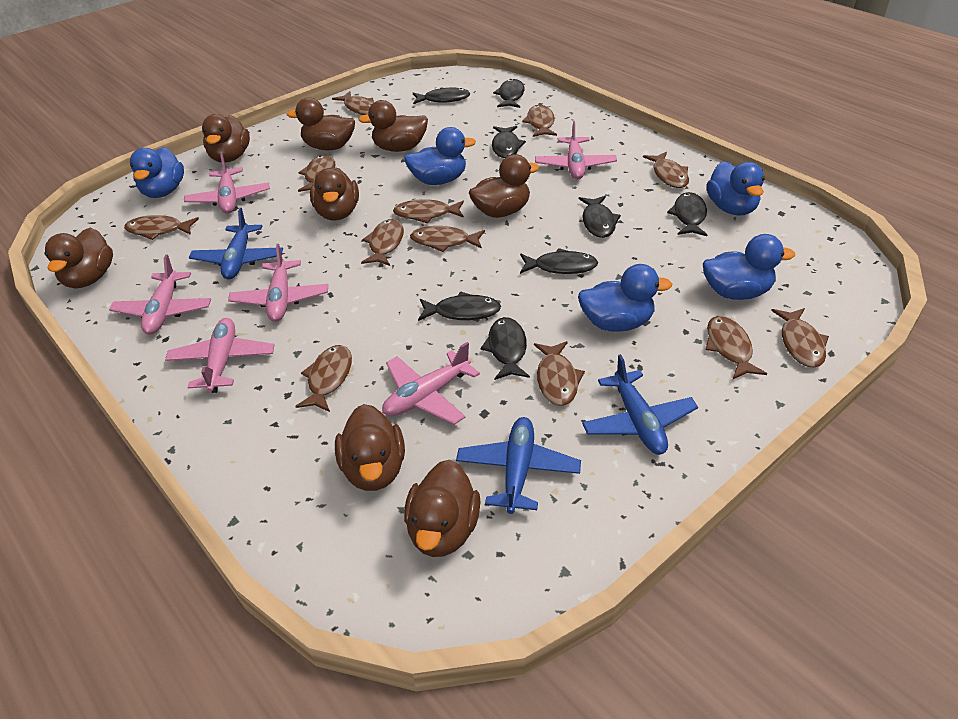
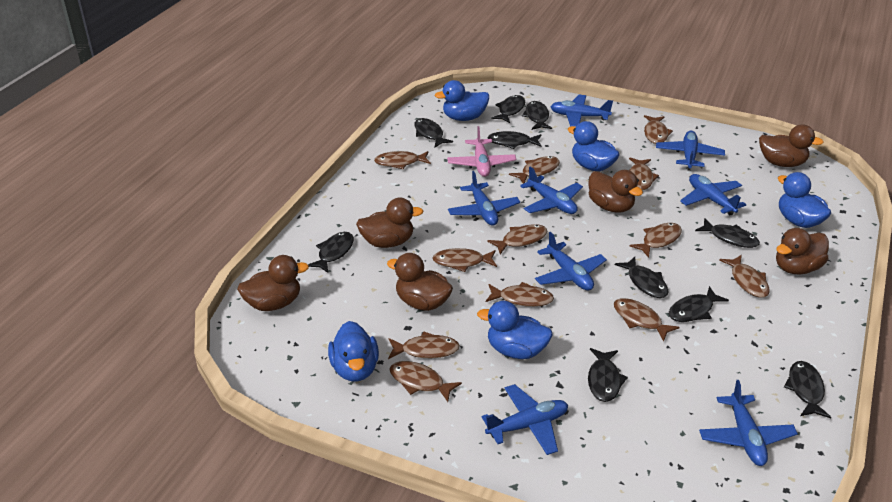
black fish: [413,87,470,104] [418,291,501,321] [480,317,530,380] [492,126,526,158] [493,79,525,108] [520,248,598,274] [579,196,621,238] [667,192,707,236] = 8 -> [308,232,354,273] [414,118,453,147] [488,131,541,149] [491,95,525,123] [522,101,552,130] [588,348,628,402] [615,257,669,298] [669,286,729,322] [695,218,760,248] [784,361,831,418] = 10
blue plane: [189,208,283,279] [456,417,581,514] [582,354,698,455] = 3 -> [448,171,520,226] [482,384,568,455] [520,167,583,214] [535,232,607,291] [550,95,613,127] [656,131,725,171] [680,174,746,215] [699,380,798,466] = 8
brown duck: [45,228,113,288] [202,114,250,163] [287,97,355,150] [310,167,359,220] [335,404,405,491] [358,100,428,152] [404,459,480,557] [469,154,539,218] = 8 -> [237,255,309,311] [356,198,423,248] [387,253,453,311] [588,170,643,213] [759,124,824,167] [776,228,829,274] = 6
pink plane: [109,254,211,335] [165,318,274,393] [184,153,270,214] [228,244,328,322] [382,342,480,425] [535,121,617,179] = 6 -> [447,126,516,177] = 1

